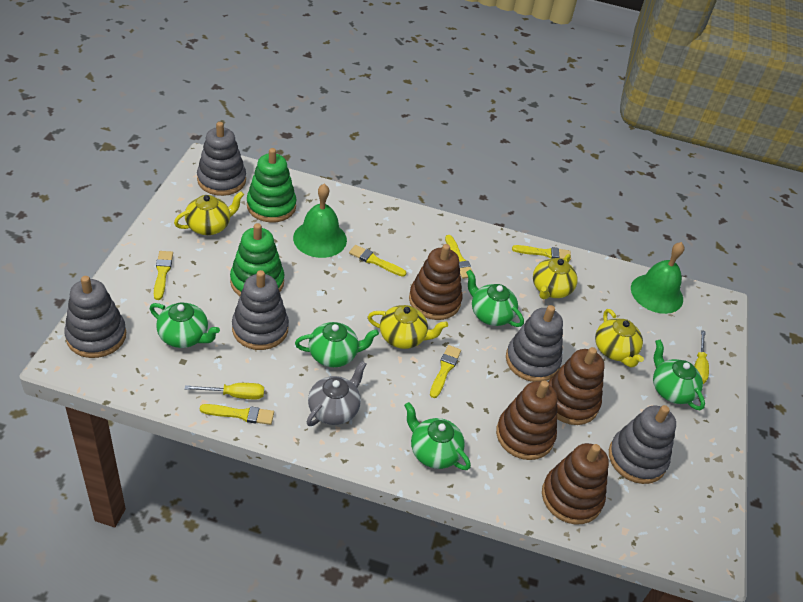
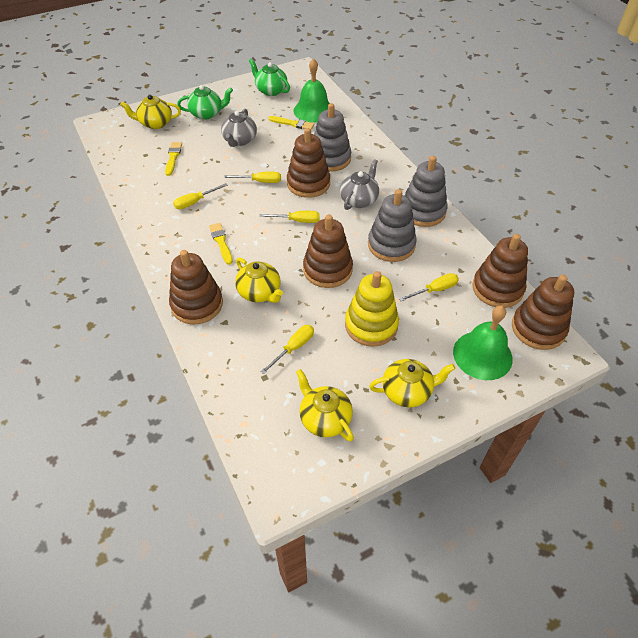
brown stacking toy: [409,244,463,320] [496,381,558,460] [542,443,609,524] [548,347,605,425] = 4 -> [169,250,223,324] [287,128,330,198] [303,214,353,288] [472,234,528,308] [512,274,574,350] = 5
green stacking toy: [230,223,284,296] [247,148,296,222] = 2 -> none = 0
green teapot: [150,302,220,348] [295,322,379,367] [404,402,471,470] [466,270,524,327] [653,339,705,410] = 5 -> [177,85,233,120] [249,59,290,96] = 2
grey stacking toy: [64,276,126,358] [197,122,246,196] [232,270,289,350] [506,305,563,382] [609,405,676,484] = 5 -> [314,103,351,172] [368,189,416,262] [404,156,448,227] = 3
grey teapot: [307,361,366,426] = 1 -> [221,109,257,147] [340,159,379,210] = 2
yellow brush: [154,251,173,300] [200,404,274,425] [349,245,406,277] [430,345,461,398] [445,235,473,279] [512,245,571,261] = 6 -> [165,142,182,176] [209,223,233,265] [268,116,314,130] = 3
yellow screwdriver: [184,383,264,399] [694,330,709,384] = 2 -> [173,183,228,209] [224,172,281,183] [259,211,320,223] [260,325,314,374] [399,273,459,301] = 5
yellow stacking toy: none = 0 -> [345,271,399,347] = 1

